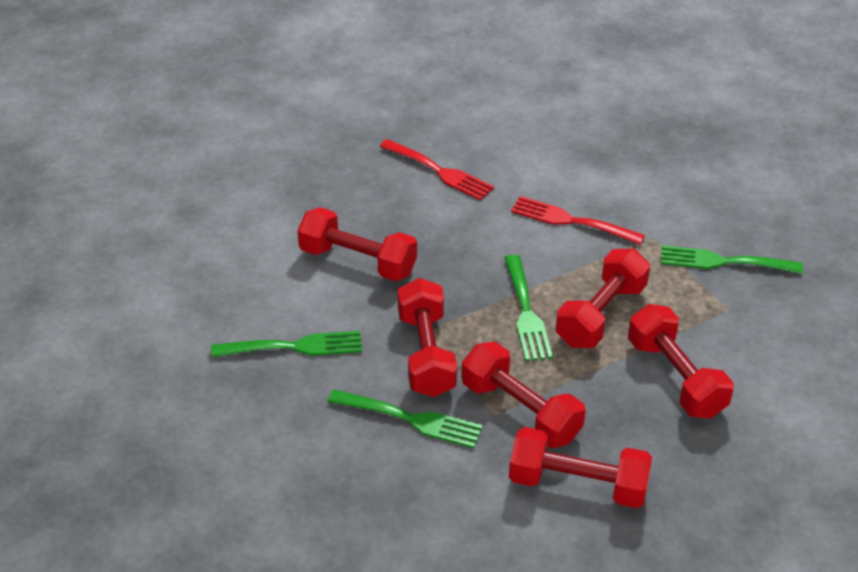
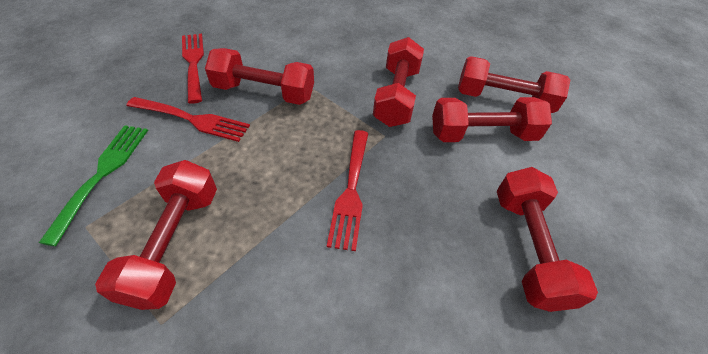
green fork: [211,331,362,357] [328,389,483,448] [505,255,553,361] [661,245,803,274] = 4 -> [39,125,148,246] = 1
red fork: [380,139,494,201] [511,196,645,245] = 2 -> [126,97,250,142] [182,34,204,104] [327,130,368,251] = 3

